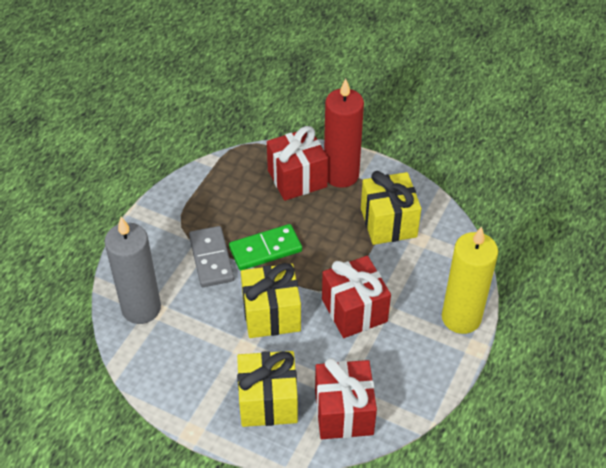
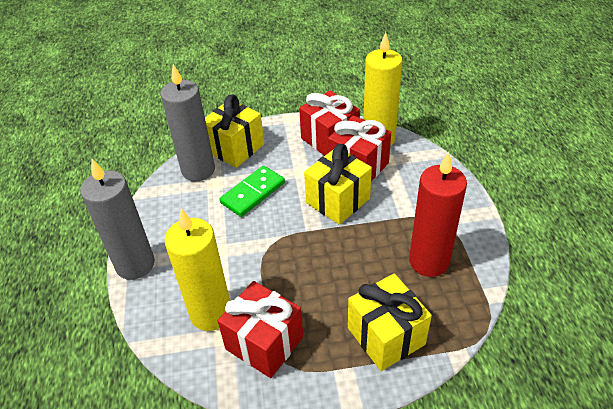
grey candle: [104,217,161,324] = 1 -> [80,159,155,280] [161,64,215,181] = 2
grey domino: [189,226,234,287] = 1 -> none = 0
yellow candle: [442,226,498,334] = 1 -> [165,208,230,331] [363,32,402,146] = 2

